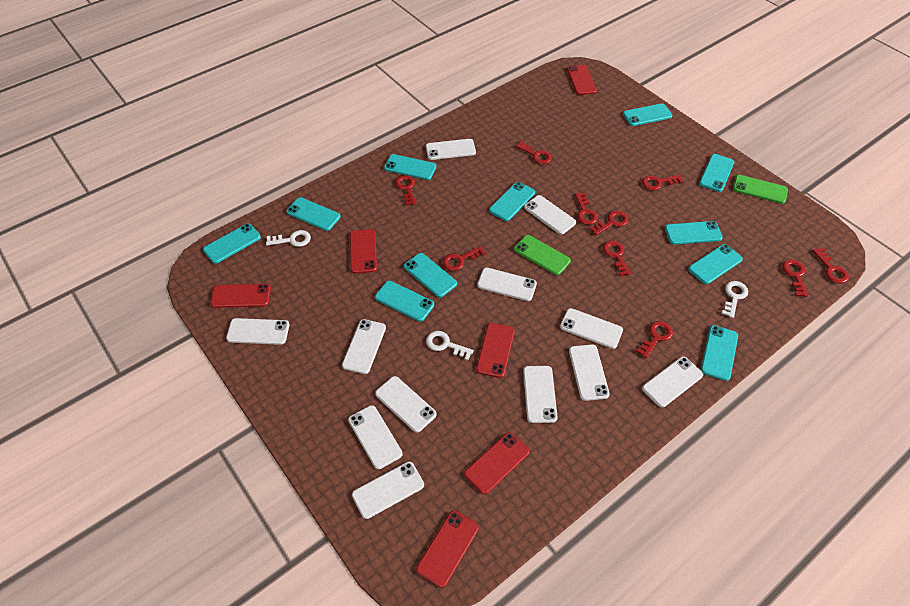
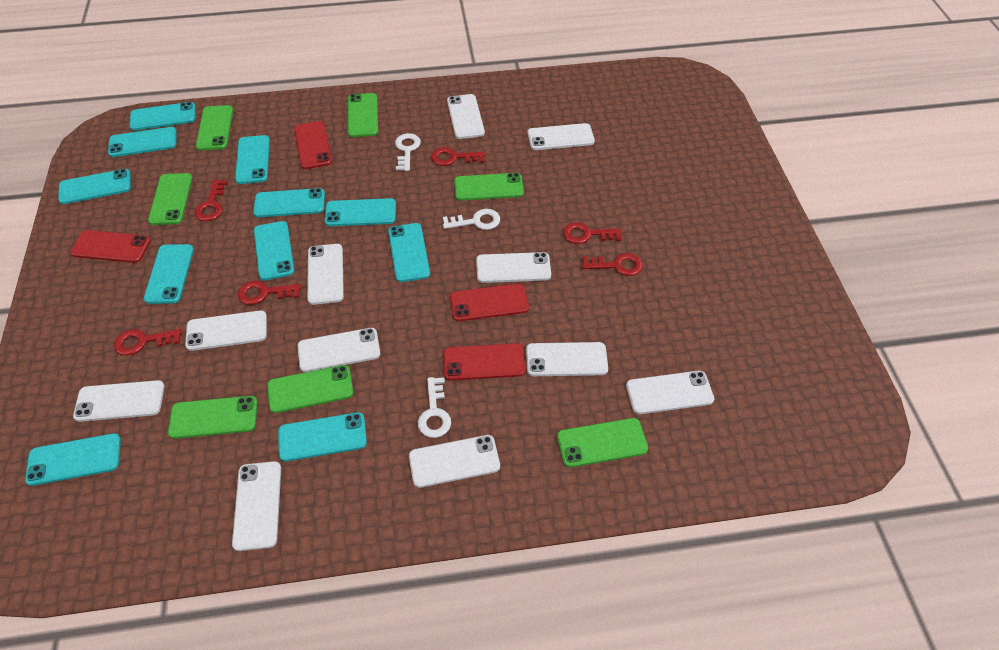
green phone: [514,235,571,275] [733,175,788,204] = 2 -> [148,173,192,225] [168,396,258,439] [196,105,233,151] [267,365,353,413] [348,93,378,137] [454,173,524,201] [557,418,648,467] = 7
red key: [395,175,417,206] [443,246,486,271] [516,141,552,164] [575,193,598,225] [589,211,629,235] [603,241,631,276] [636,321,673,358] [642,175,683,190] [782,260,809,297] [813,248,849,284] = 10 -> [114,329,181,356] [194,180,227,221] [238,281,301,305] [431,147,485,166] [563,222,622,244] [582,253,643,276] = 6
red phone: [210,284,271,308] [350,229,377,274] [416,511,479,588] [464,432,529,495] [476,323,515,378] [567,65,597,95] = 6 -> [70,230,151,263] [294,121,332,169] [443,343,525,381] [450,284,529,321] = 4
white phone: [226,318,290,345] [342,319,386,374] [348,405,403,469] [352,462,424,519] [375,376,437,432] [426,139,476,160] [477,268,537,301] [523,366,558,423] [524,195,576,235] [560,308,623,349] [569,344,610,401] [642,356,703,407] = 12 -> [73,380,165,422] [185,310,267,351] [232,461,281,551] [297,328,380,372] [307,244,344,305] [409,435,500,488] [447,94,485,139] [476,252,551,283] [526,342,608,376] [527,123,595,150] [626,371,714,414] = 11

